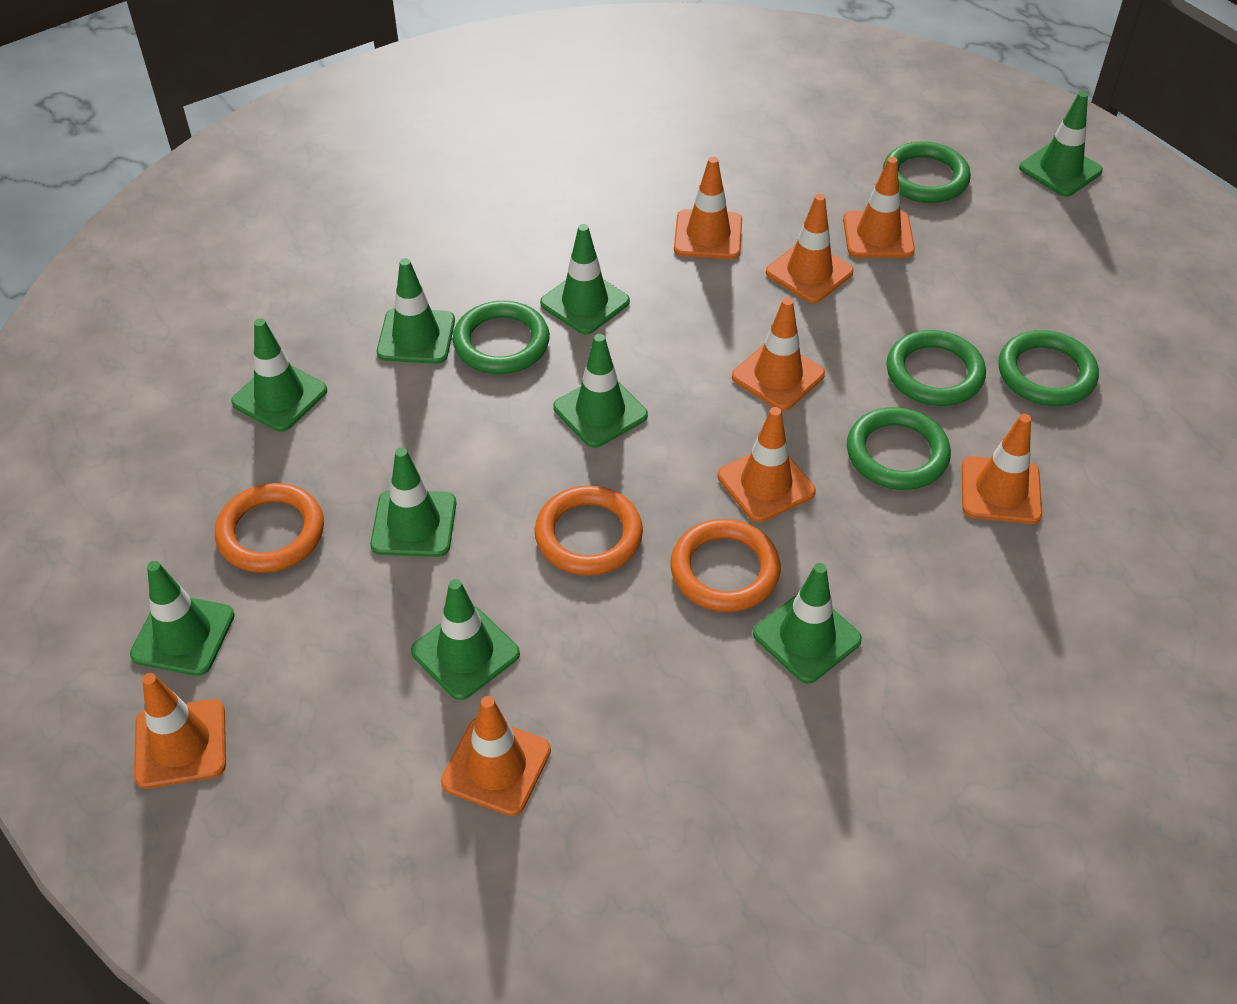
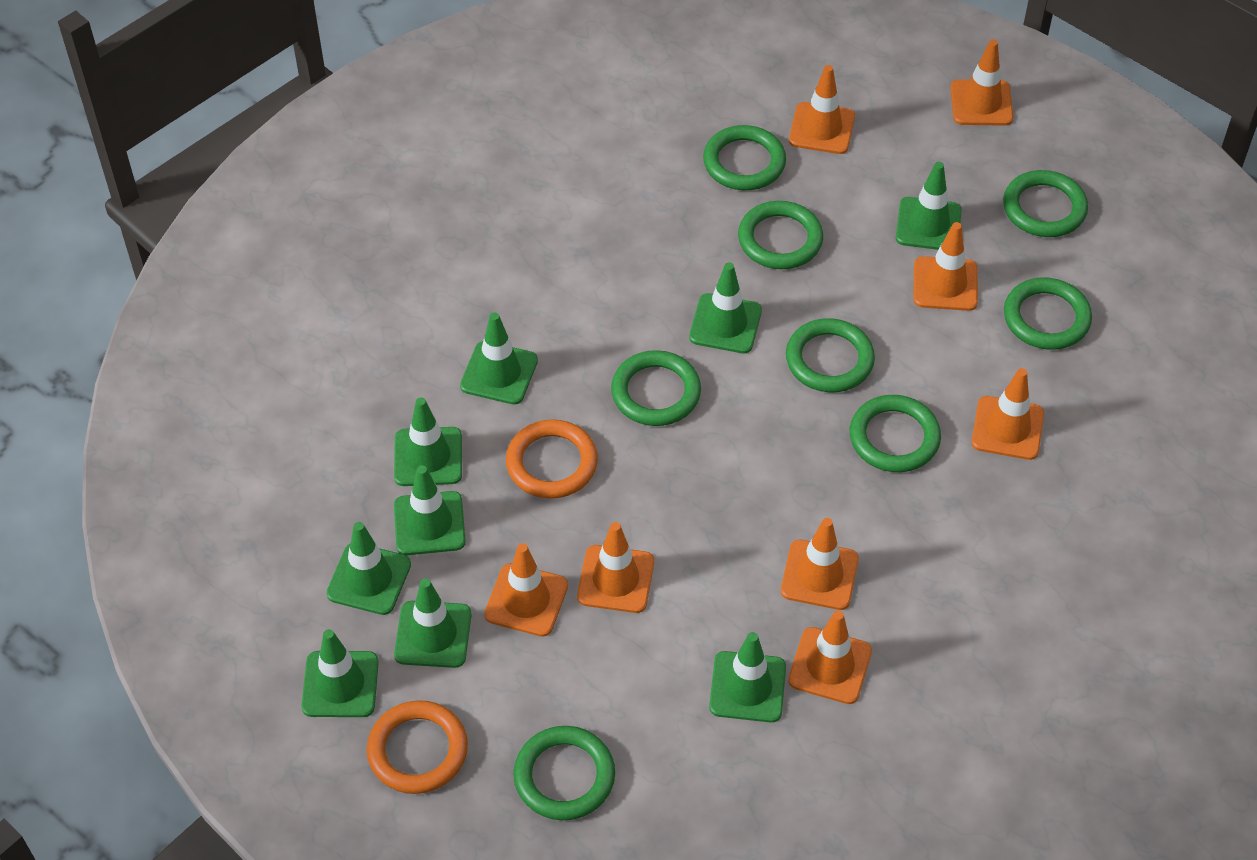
green ring: [453,301,550,374] [847,407,951,490] [883,141,971,203] [886,330,986,406] [998,330,1099,406] = 5 -> [513,726,615,820] [611,350,701,426] [703,125,786,190] [738,201,823,269] [786,318,875,392] [850,395,941,472] [1003,170,1088,237] [1004,277,1092,350] = 8
orange ring: [215,483,324,573] [535,485,643,576] [670,519,781,612] = 3 -> [367,700,468,794] [506,419,598,499] = 2

